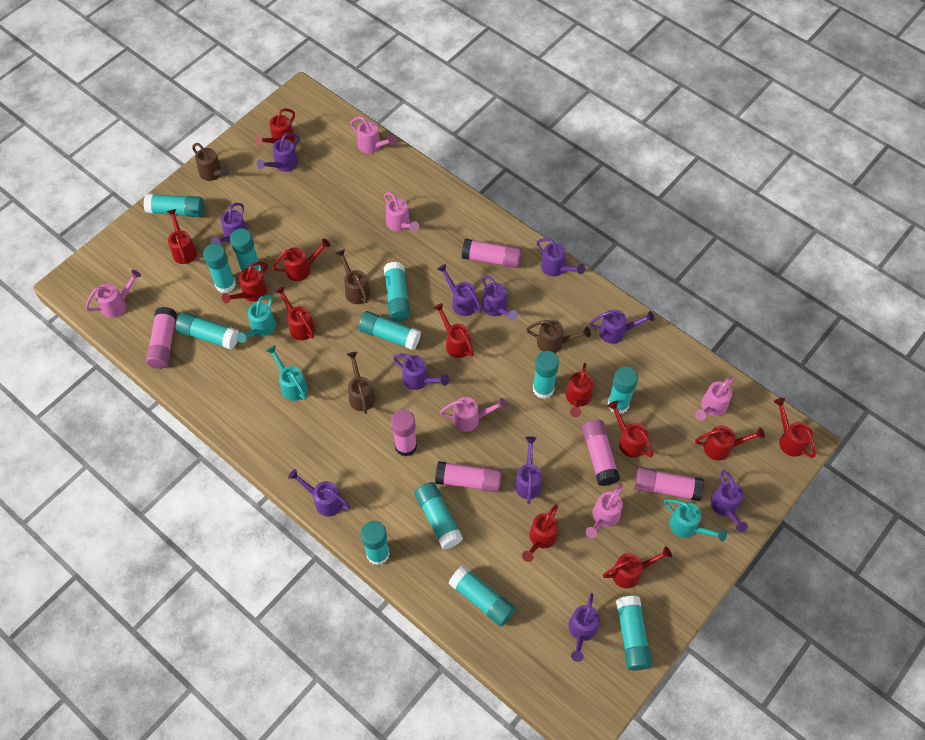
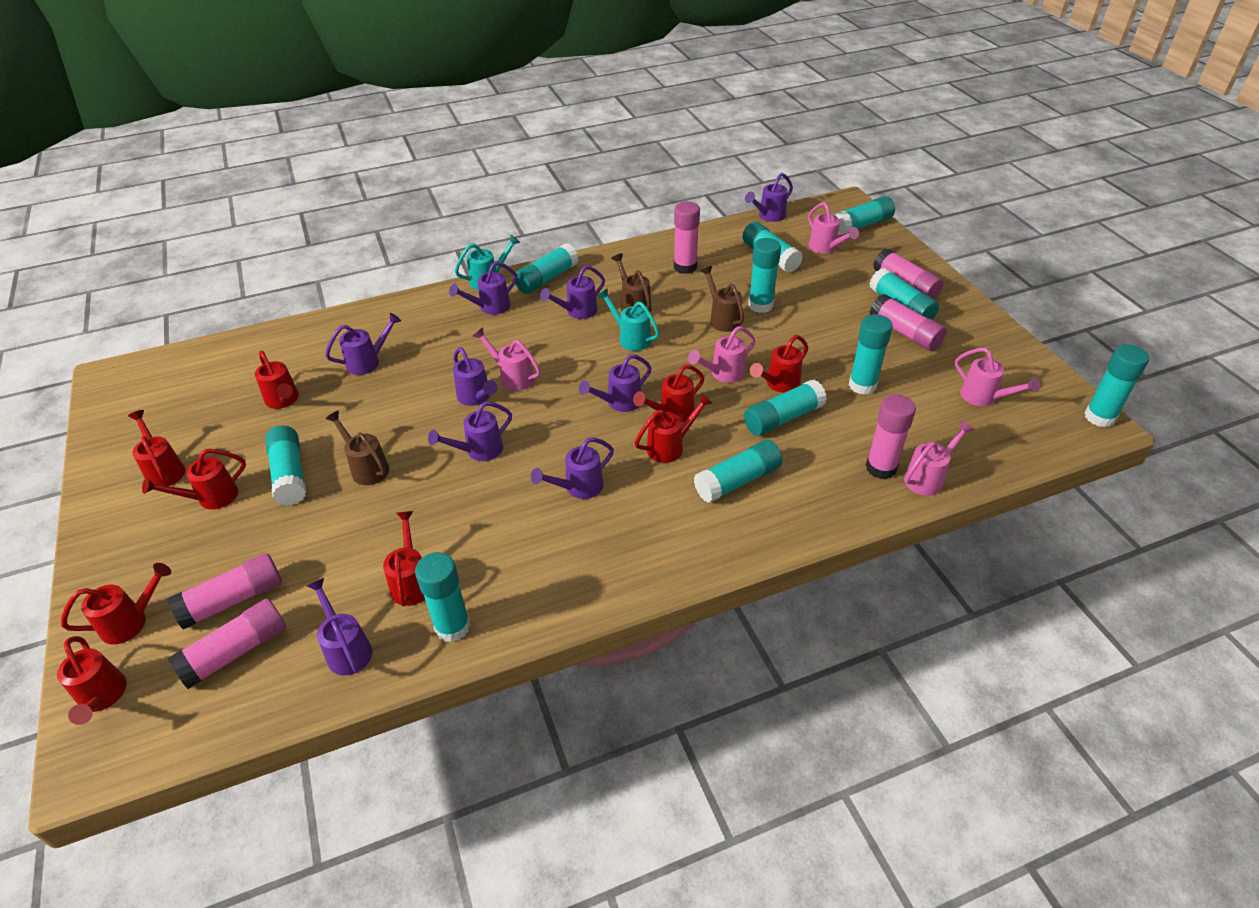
brown watering can: [192,143,230,181] [336,249,370,304] [347,352,375,414] [526,320,591,353] = 4 -> [325,410,389,485] [611,253,652,312] [700,266,744,332] = 3
pink watering can: [85,270,141,318] [350,116,397,154] [384,192,419,232] [440,397,507,432] [586,484,623,538] [695,376,734,421] = 6 -> [473,327,541,391] [688,326,755,383] [808,202,859,254] [904,420,974,496] [955,347,1040,406] = 5
purple watering can: [211,203,248,245] [257,133,299,172] [288,469,350,516] [393,354,449,390] [437,264,482,316] [482,276,518,321] [514,436,542,504] [536,238,585,276] [568,593,600,662] [589,309,654,344] [710,470,748,532] = 11 -> [307,578,372,676] [325,313,401,375] [428,402,512,461] [449,261,517,315] [453,347,498,406] [531,438,614,499] [540,265,605,319] [579,354,652,412] [745,173,793,222] = 9
red watering can: [166,209,197,264] [222,262,268,304] [255,108,295,145] [272,238,330,281] [275,286,315,340] [434,303,474,358] [522,505,558,562] [566,363,593,417] [603,546,672,588] [608,401,653,458] [695,426,765,460] [774,398,816,458] = 12 -> [57,636,127,725] [61,563,171,644] [128,410,186,486] [142,449,246,509] [255,351,299,409] [383,511,425,606] [633,364,705,422] [635,393,712,463] [750,335,808,393] = 9
turquoise glue stick: [143,193,204,217] [175,312,239,350] [203,244,236,293] [230,228,261,272] [358,311,421,350] [361,521,390,565] [384,262,411,321] [414,482,463,550] [449,565,515,626] [533,351,559,399] [608,367,638,414] [616,596,652,671] = 12 -> [265,426,306,506] [415,552,471,642] [513,243,579,294] [694,440,783,503] [742,222,803,273] [744,380,827,436] [748,238,781,313] [833,196,895,235] [849,314,893,395] [869,268,939,320] [1085,344,1149,428] = 11
turquoise watering can: [237,295,276,343] [266,345,308,401] [664,499,727,542] = 3 -> [455,235,520,290] [597,288,660,351] = 2

